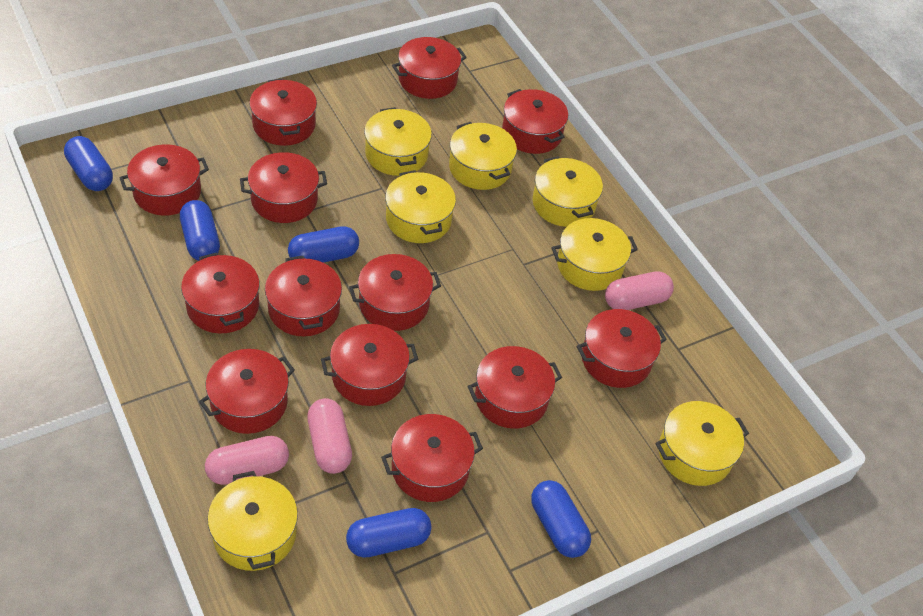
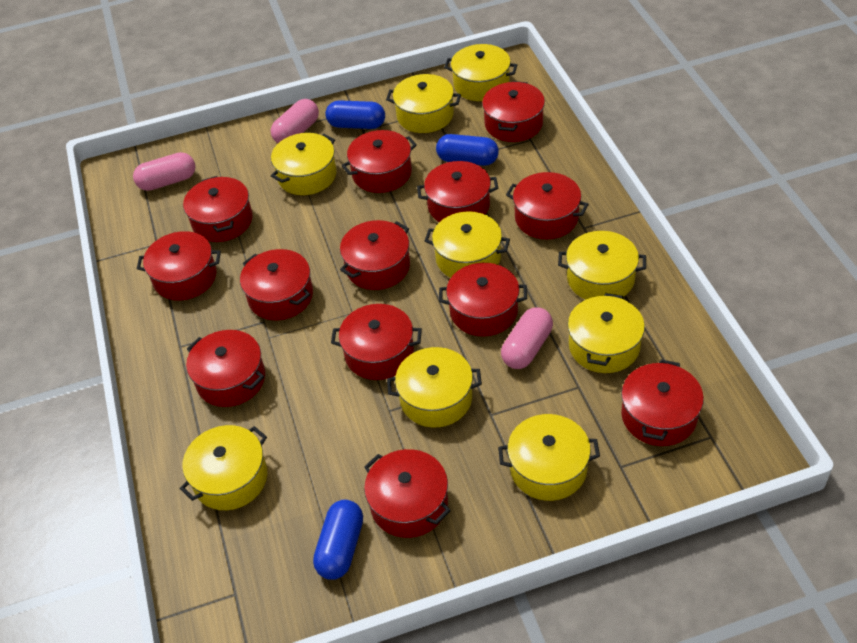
blue capsule: [64,136,113,191] [180,200,220,261] [288,226,359,263] [346,508,432,558] [531,480,591,558] = 5 -> [313,500,363,580] [325,100,385,129] [436,134,499,166] = 3
yellow pot: [208,471,298,571] [364,107,432,176] [385,170,456,243] [449,122,517,190] [533,156,603,227] [551,218,638,291] [655,401,749,486] = 7 -> [180,425,267,510] [271,133,337,195] [386,74,461,133] [387,347,482,427] [425,211,510,278] [444,44,517,101] [498,414,600,501] [558,231,646,300] [568,293,645,373] = 9

